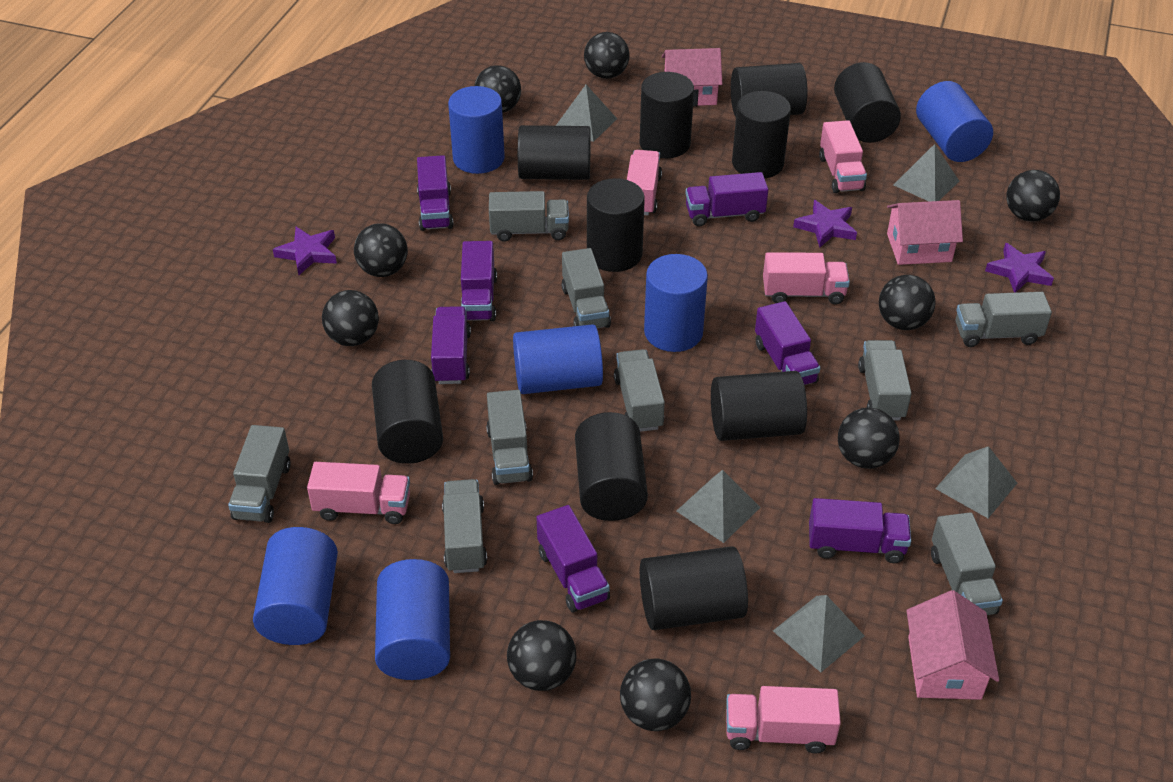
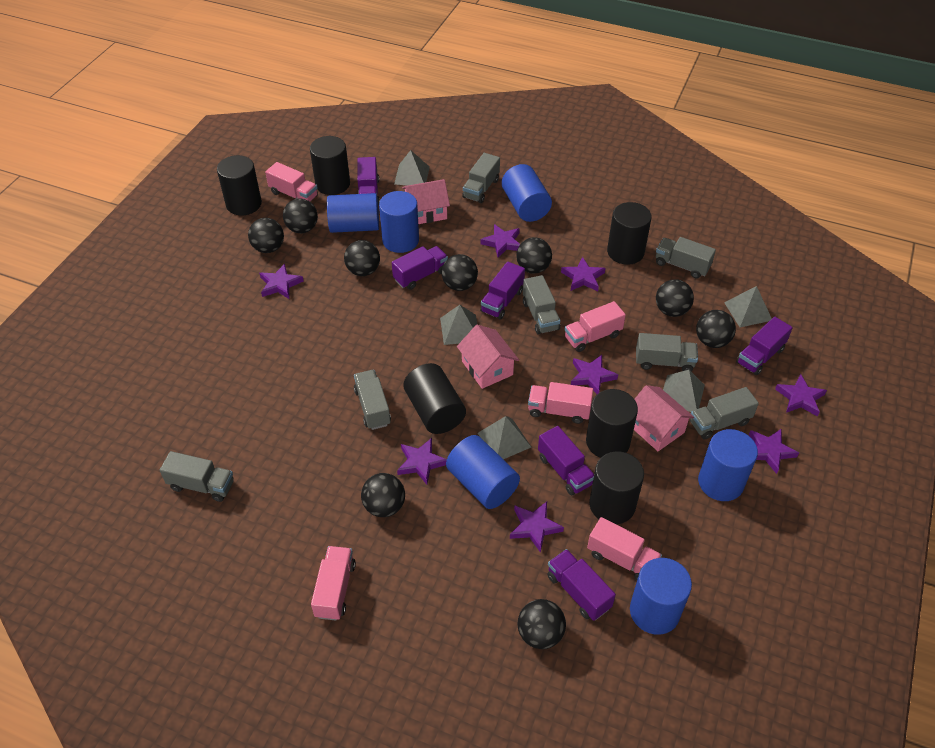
black cylinder: [372,360,443,464] [518,125,591,180] [575,412,648,521] [587,178,645,272] [640,72,694,158] [640,546,748,630] [711,371,807,441] [731,63,808,117] [732,91,791,178] [834,62,901,143] = 10 -> [217,155,262,215] [310,136,350,195] [403,363,466,434] [586,389,638,458] [589,452,644,524] [607,202,652,265] = 6
grey truck: [228,425,291,523] [442,479,487,573] [486,390,533,485] [489,191,569,242] [562,248,611,328] [614,349,665,432] [858,340,912,420] [931,512,1003,615] [956,292,1052,347] = 9 -> [160,451,234,502] [354,370,391,430] [462,153,500,203] [523,275,560,335] [636,333,698,372] [656,237,716,279] [690,387,759,440] = 7
purple star: [273,227,337,275] [793,200,857,248] [985,243,1054,293] = 3 -> [259,264,304,299] [397,438,447,485] [480,224,520,258] [510,502,564,553] [561,257,606,291] [571,355,618,394] [749,429,799,474] [775,374,827,417] = 8
purple truck: [417,155,453,231] [431,306,471,384] [461,241,497,321] [536,505,610,612] [685,172,768,227] [755,301,820,385] [809,498,911,563] = 7 -> [357,157,380,206] [392,246,448,290] [480,261,525,319] [538,426,594,495] [547,549,616,621] [736,317,793,375] = 6

